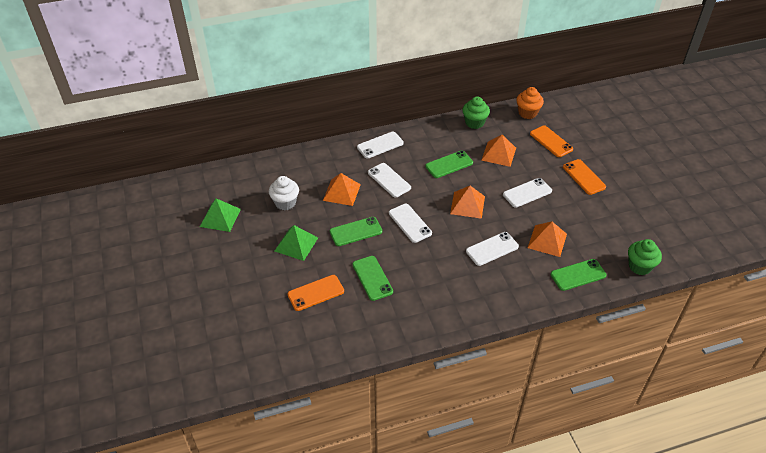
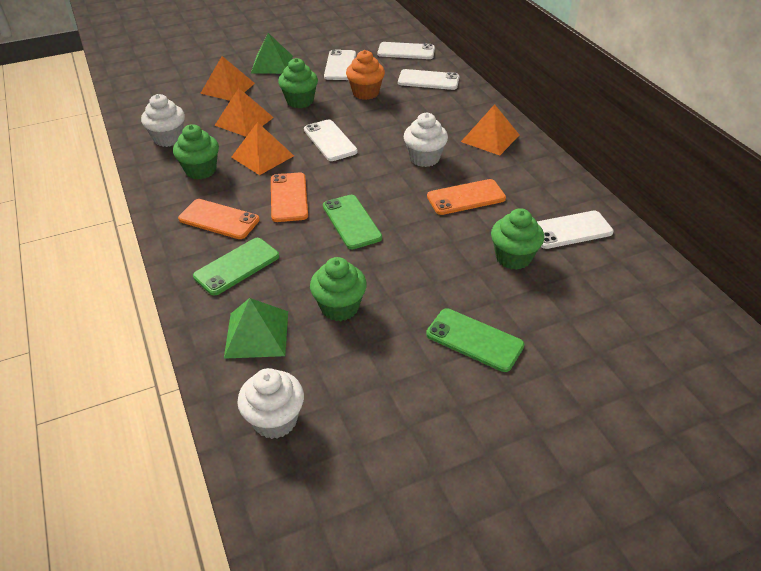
green cupcake: [462,97,490,129] [628,239,662,275] = 2 -> [173,124,219,180] [278,58,318,108] [310,257,367,321] [491,208,544,270] = 4
green phone: [330,217,382,246] [352,256,393,301] [425,151,473,178] [550,259,607,291] = 4 -> [193,238,279,296] [323,195,382,249] [426,308,525,372] = 3
white cupcake: [269,176,299,210] = 1 -> [141,94,185,147] [237,368,304,439] [404,113,448,167] = 3

